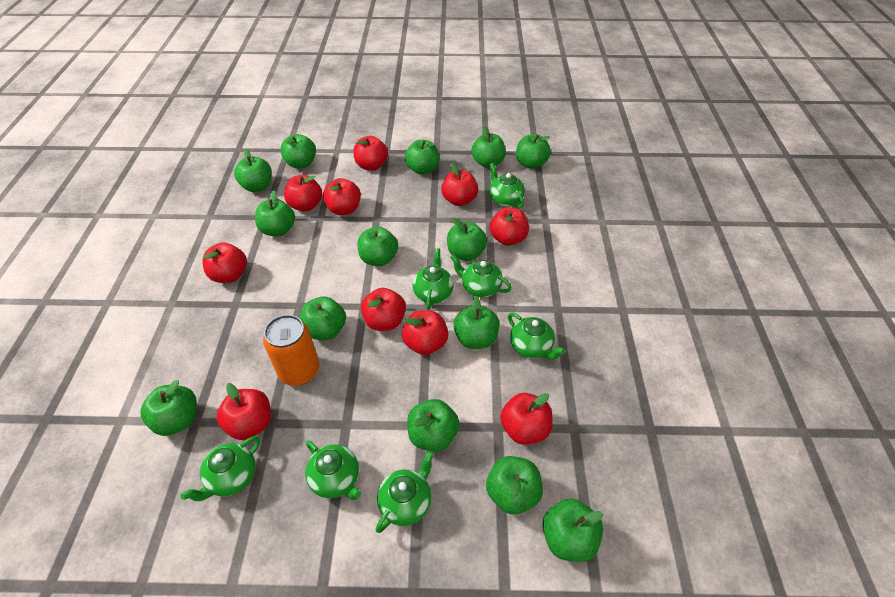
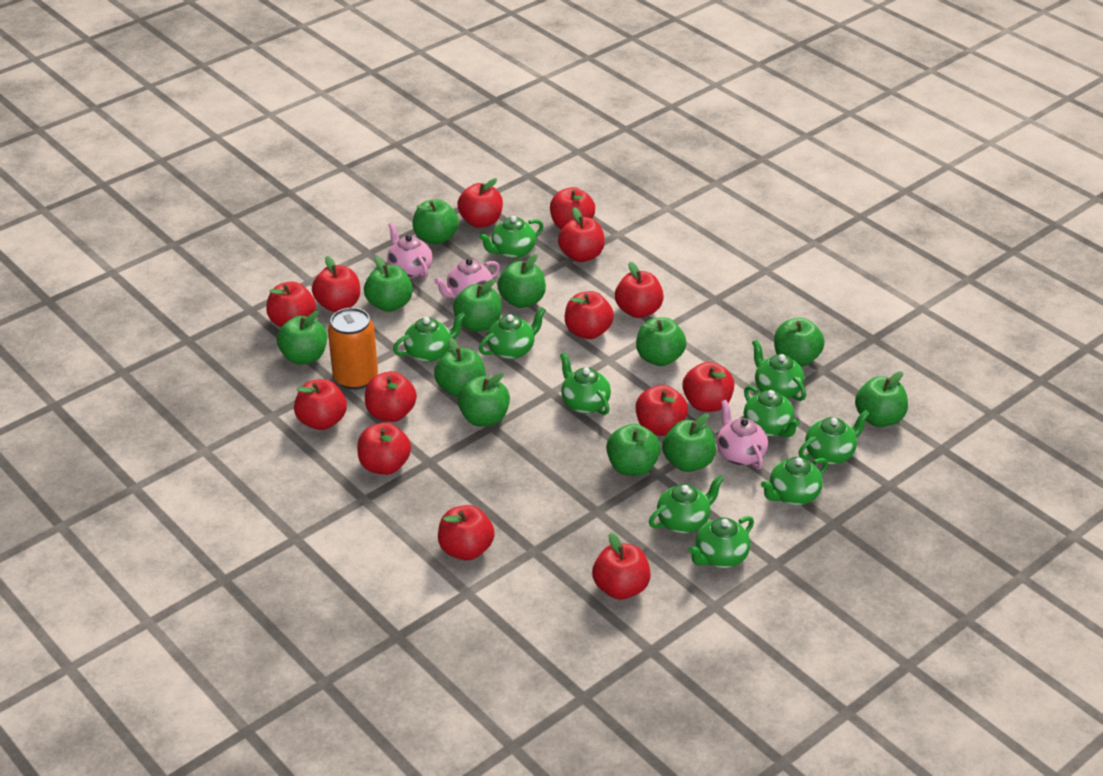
green apple: [140,380,197,436] [234,149,272,192] [255,190,295,236] [280,134,316,169] [300,296,346,340] [358,227,398,266] [405,140,439,175] [407,399,459,452] [447,218,487,261] [453,296,499,349] [471,126,506,168] [486,456,543,514] [516,134,551,169] [542,499,603,562] = 14 -> [277,311,327,365] [364,256,413,312] [413,199,459,245] [434,338,485,397] [453,279,502,332] [457,373,510,427] [498,254,546,308] [606,424,661,476] [636,317,686,366] [662,414,716,472] [774,318,825,367] [855,371,908,427] = 12
green teapot: [180,436,260,501] [305,440,361,500] [376,451,434,533] [413,248,454,310] [450,254,512,298] [489,163,525,208] [508,313,565,360] = 7 -> [393,312,466,362] [479,216,543,259] [479,307,546,359] [560,353,611,415] [649,475,724,533] [688,516,754,568] [744,386,800,437] [752,340,806,401] [761,457,828,505] [799,410,870,465] = 10
pink teapot: none = 0 -> [387,223,433,278] [434,258,500,298] [717,400,768,470] = 3
red apple: [202,242,247,283] [216,383,271,440] [284,175,322,212] [323,178,361,215] [354,136,388,171] [361,288,406,331] [402,310,448,355] [441,163,478,206] [489,207,529,246] [500,393,552,445] = 10 -> [266,282,316,327] [294,379,347,430] [312,256,360,312] [357,422,411,475] [365,371,417,422] [438,505,495,560] [457,178,503,228] [550,187,595,230] [558,207,605,262] [565,291,614,339] [592,533,651,600] [615,262,664,318] [636,385,688,436] [683,362,734,412] = 14

